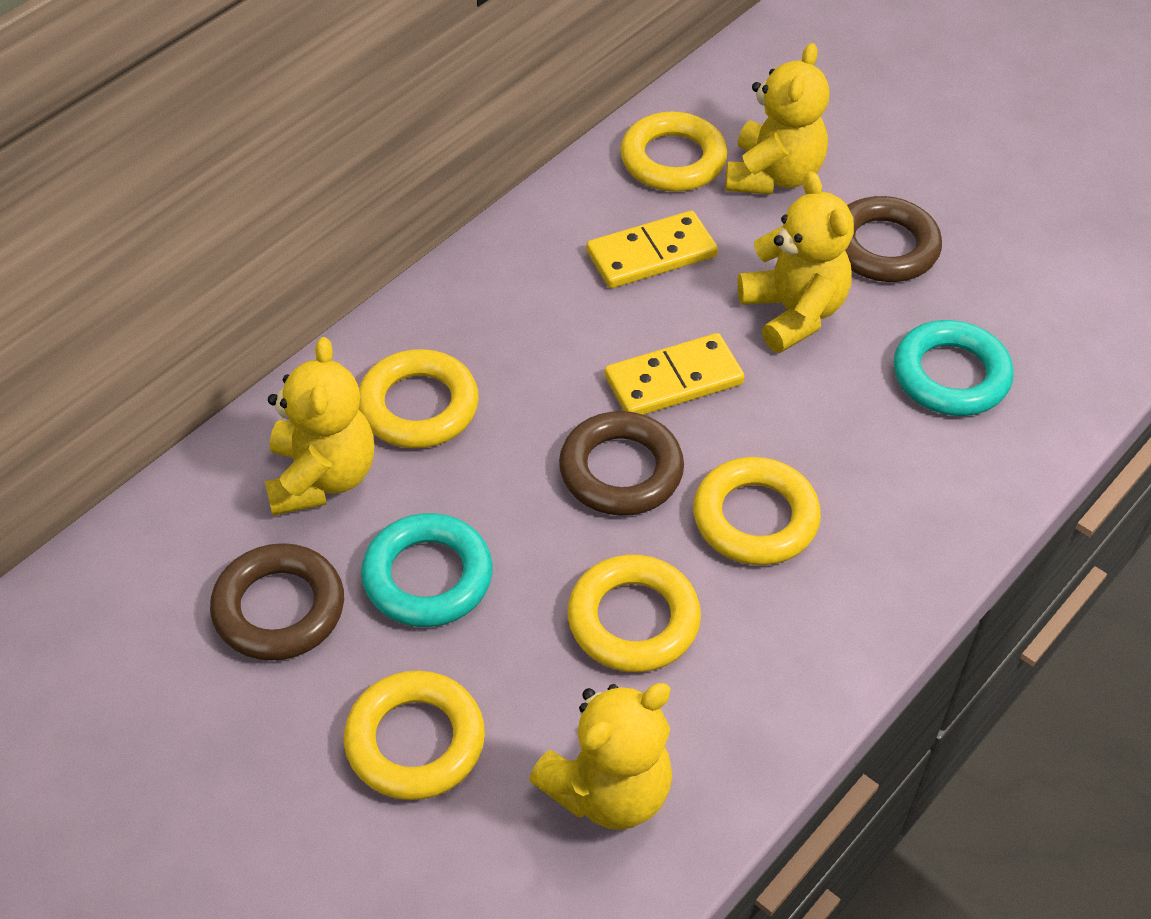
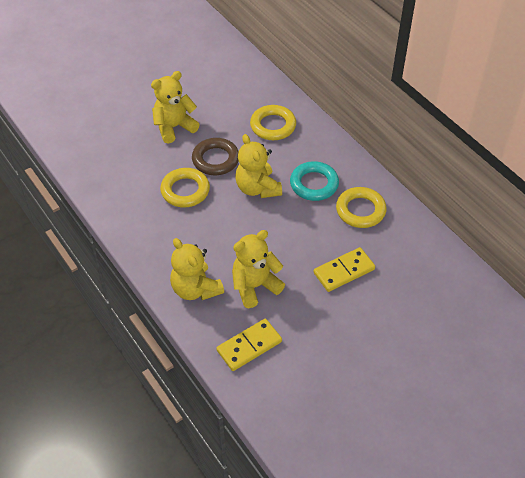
brown ring: [210,543,344,661] [559,411,684,516] [845,196,942,282] = 3 -> [192,138,239,175] = 1
turquoise ring: [361,513,493,627] [894,320,1014,416] = 2 -> [290,161,339,201] = 1
yellow ring: [344,671,485,800] [359,349,479,448] [567,555,701,672] [620,112,727,192] [693,457,821,565] = 5 -> [160,168,210,207] [250,105,296,140] [336,187,387,228] = 3

